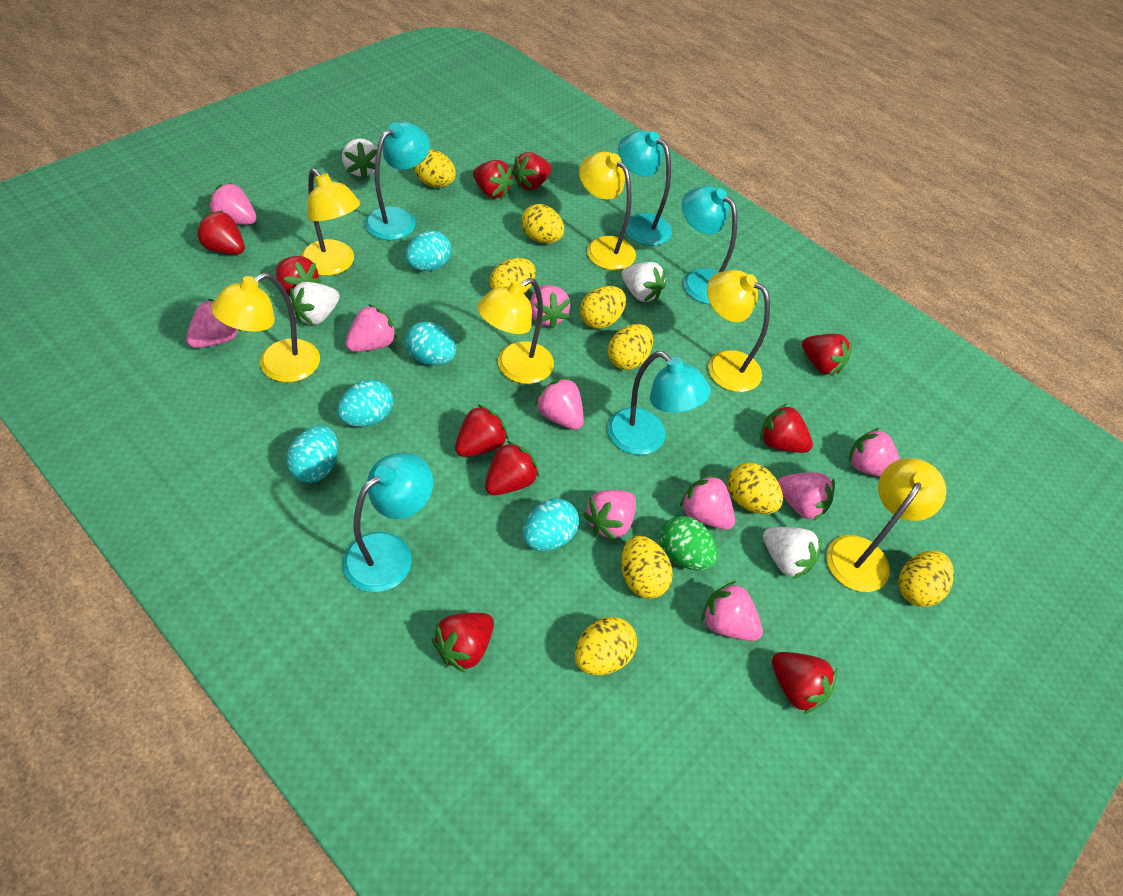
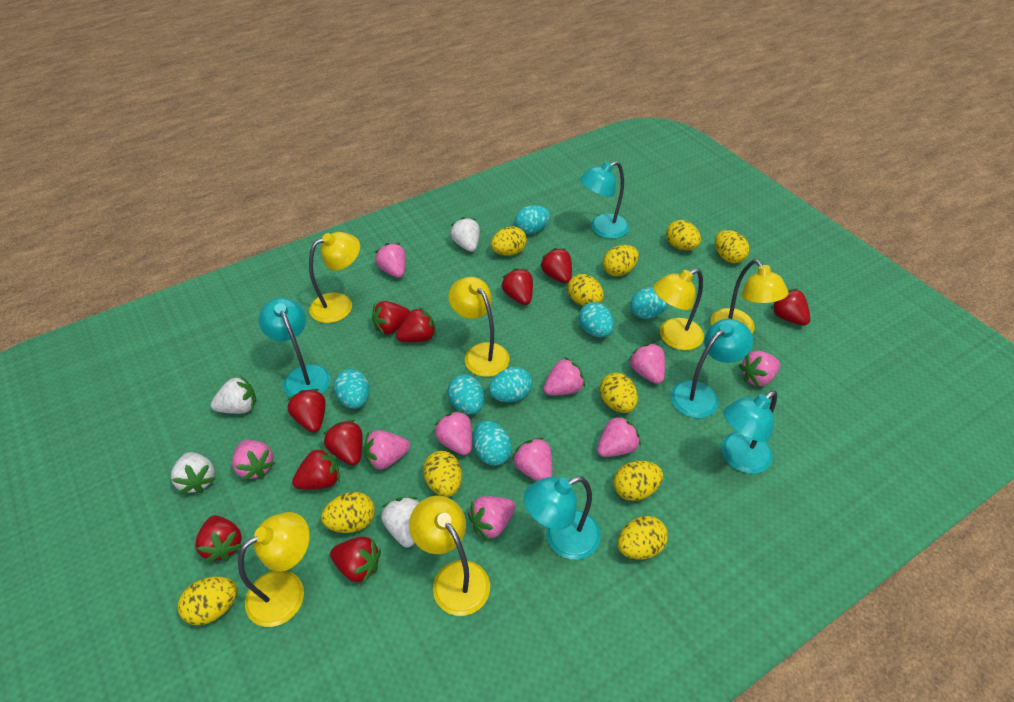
green egg: [660,516,718,571] = 1 -> none = 0
turquoise egg: [286,425,338,483] [337,380,393,427] [405,230,451,271] [405,322,456,365] [523,498,579,551] = 5 -> [334,369,370,409] [447,375,484,415] [473,420,512,466] [489,367,532,402] [515,205,550,234] [579,302,614,337] [630,287,669,319] = 7
yellow egg: [414,150,456,187] [490,258,536,294] [521,204,564,243] [574,617,637,675] [580,286,626,329] [608,324,653,370] [621,536,673,599] [728,463,783,514] [898,551,954,607] = 9 -> [178,576,238,625] [321,492,375,533] [423,451,462,497] [491,226,527,256] [568,274,604,306] [600,373,638,413] [603,245,639,276] [613,461,663,501] [618,516,668,560] [666,220,701,250] [715,230,750,263] = 11

